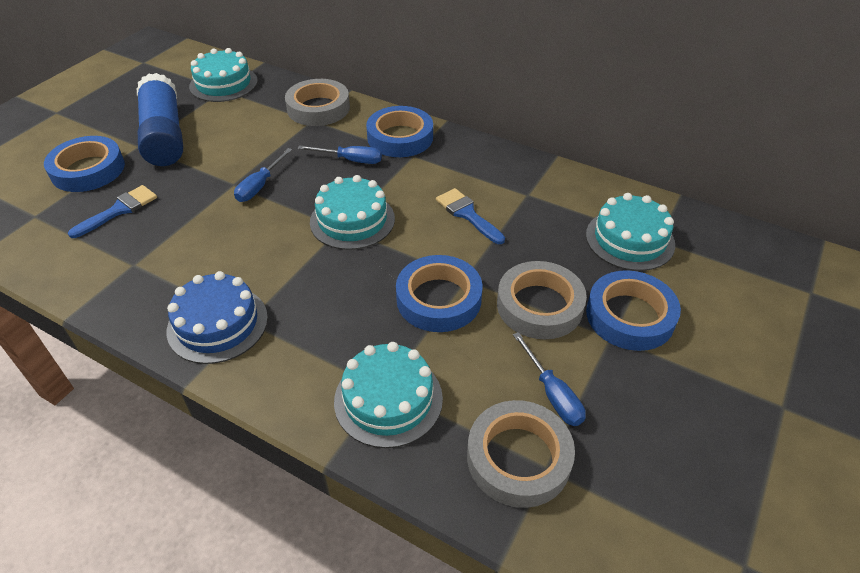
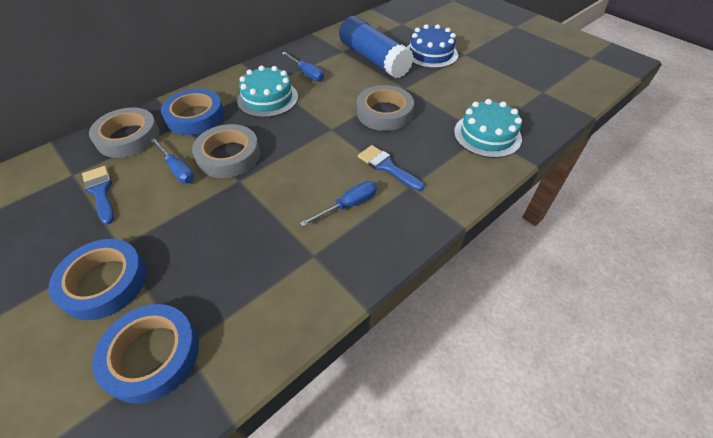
blue tape: [44,136,125,192] [366,106,433,157] [396,255,483,332] [586,270,681,351] = 4 -> [49,239,147,320] [92,304,199,404] [161,89,224,135] = 3
turquoise cake: [189,48,258,102] [310,175,395,250] [334,342,443,448] [586,193,675,271] = 4 -> [237,66,298,118] [454,99,522,158] = 2

